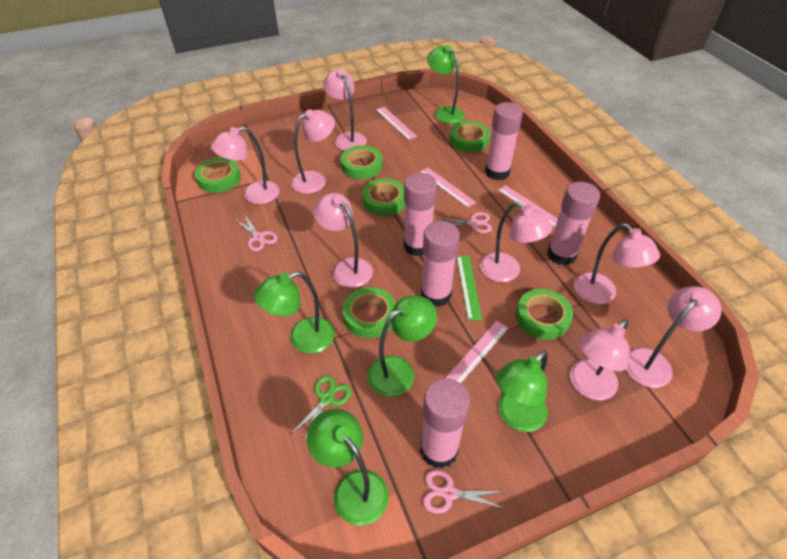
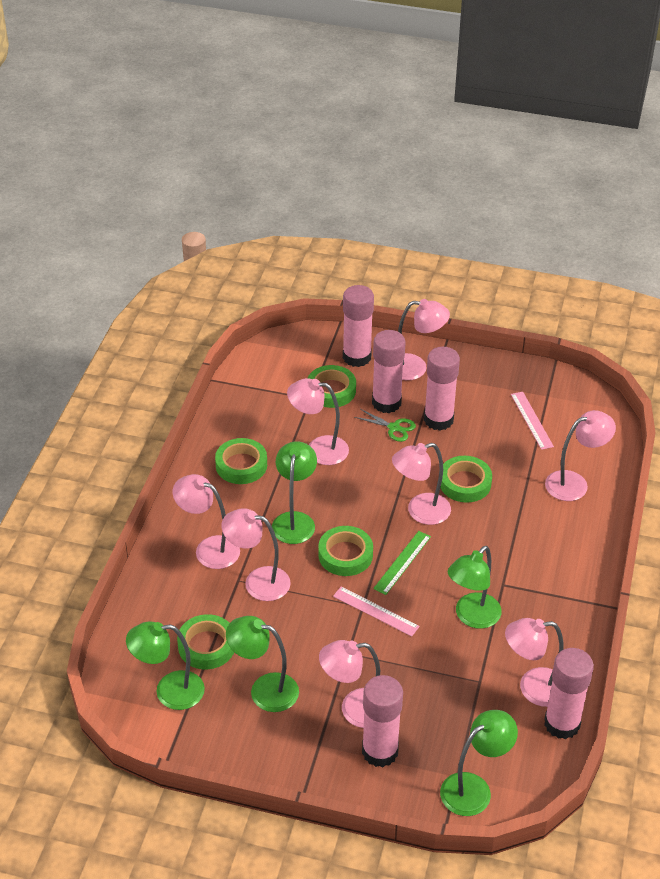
green tape: [195,158,241,193] [341,145,382,179] [343,287,396,338] [362,179,405,216] [450,121,490,153] [516,289,573,340] = 6 -> [177,614,234,669] [215,438,267,484] [308,365,356,408] [318,526,373,576] [440,456,492,503] = 5
pink ruler: [376,107,417,140] [420,168,476,208] [446,321,509,383] [498,185,558,227] = 4 -> [333,587,420,636] [511,392,554,450] = 2
pink scissors: [234,214,278,252] [423,470,506,514] [435,212,492,233] = 3 -> none = 0

